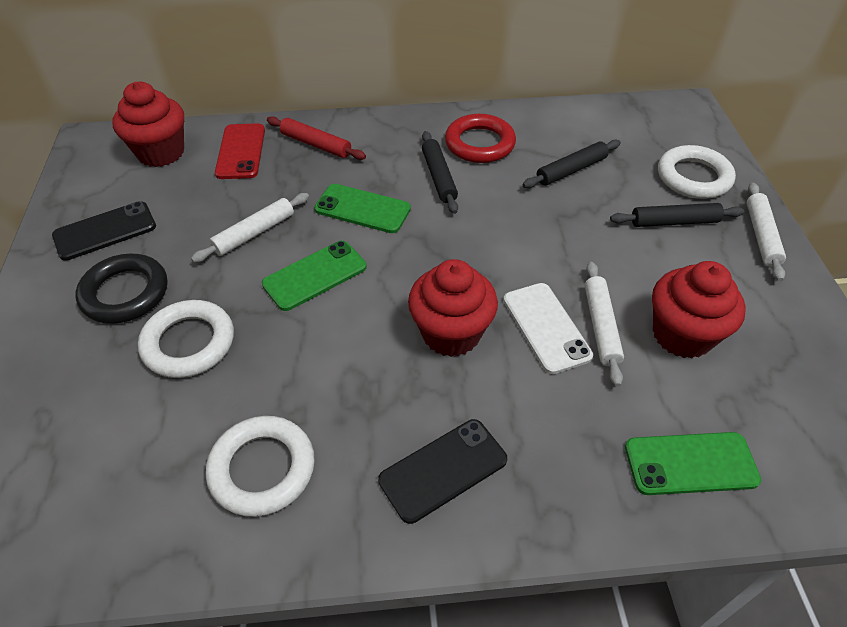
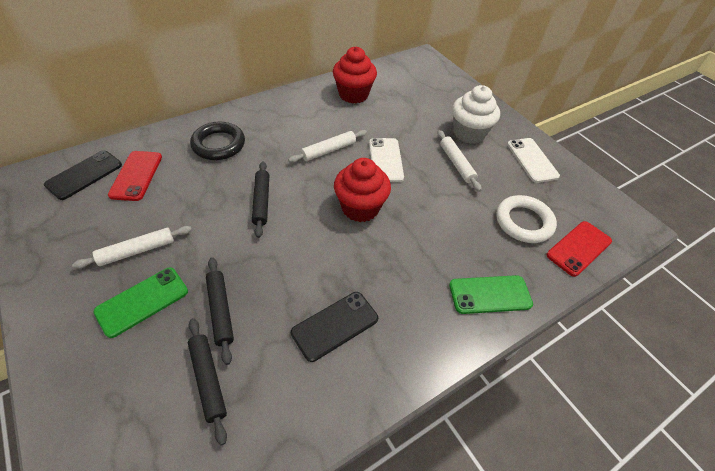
green phone: [262,241,367,311] [314,184,411,233] [625,432,761,495] = 3 -> [93,267,188,338] [449,275,533,314] = 2
red cupcake: [112,82,184,167] [408,259,498,357] [652,261,746,359] = 3 -> [333,46,377,103] [334,158,391,222] = 2
red phone: [215,123,265,179] = 1 -> [108,151,162,201] [547,221,612,277] = 2
red ring: [445,114,516,163] = 1 -> none = 0
red rolling pin: [267,116,366,160] = 1 -> none = 0
white cupcake: none = 0 -> [452,85,500,144] = 1
white phone: [503,283,593,374] = 1 -> [369,138,404,182] [507,138,560,183] = 2
white ring: [138,300,234,378] [206,416,315,517] [658,145,736,199] = 3 -> [496,195,557,243] = 1

